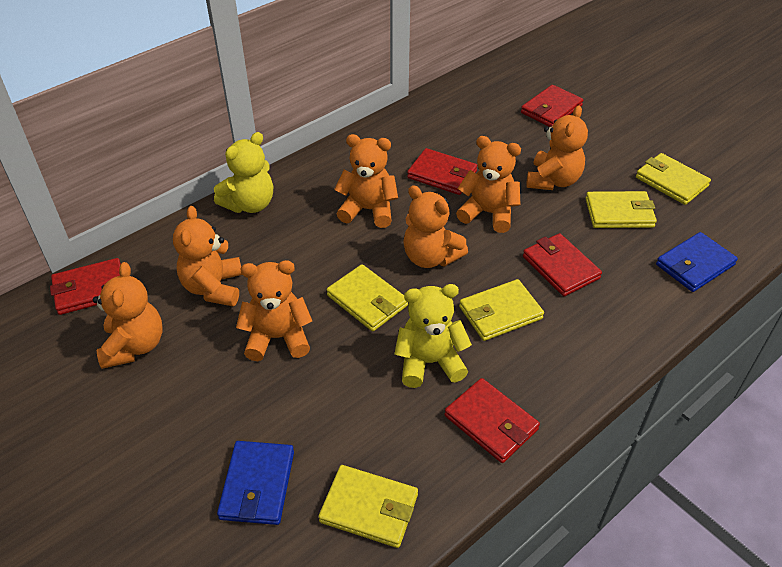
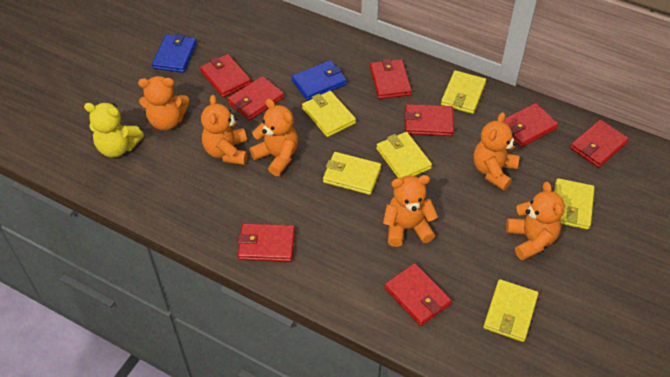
orange teddy bear: [93,262,162,369] [173,206,242,306] [236,260,312,361] [334,134,398,228] [403,185,468,268] [456,136,521,233] [526,105,588,190] = 7 -> [138,76,189,130] [201,95,247,165] [249,99,298,176] [383,175,438,247] [473,112,519,190] [506,182,565,260] = 6
red wallet: [50,258,121,315] [407,148,477,195] [444,378,540,463] [521,85,583,127] [523,233,602,296] = 5 -> [200,54,251,97] [227,76,284,121] [238,223,295,262] [370,58,412,99] [384,263,452,326] [404,104,454,136] [504,103,558,147] [570,120,629,168] = 8
yellow teddy bear: [214,132,273,213] [394,284,472,388] = 2 -> [84,103,144,157] = 1
yellow wallet: [318,465,418,548] [327,264,408,331] [459,279,544,341] [585,191,657,228] [636,153,711,205] = 5 -> [302,91,356,137] [323,152,381,195] [376,132,432,179] [441,70,486,114] [483,279,538,342] [554,178,594,230] = 6

